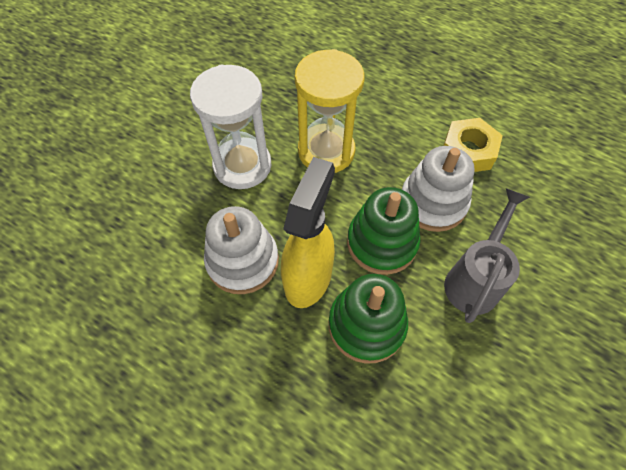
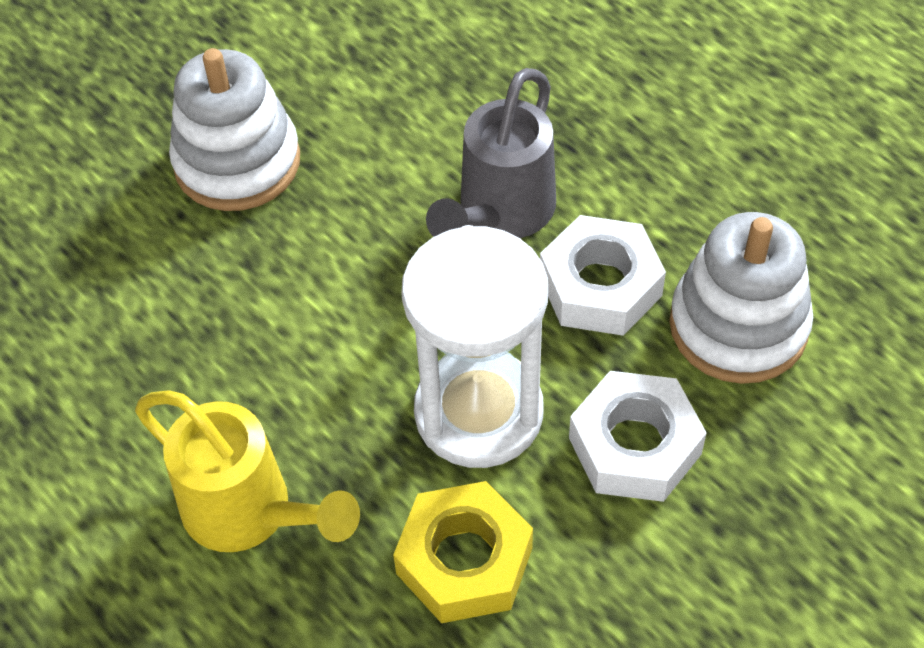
green stacking toy: [329,274,408,364] [347,187,420,275] = 2 -> none = 0
white nut: none = 0 -> [540,215,666,336] [569,371,707,502] = 2
yellow hourglass: [294,49,364,173] = 1 -> none = 0
yellow spray bottle: [281,157,335,308] = 1 -> none = 0
yellow watering can: none = 0 -> [135,390,360,552] = 1

